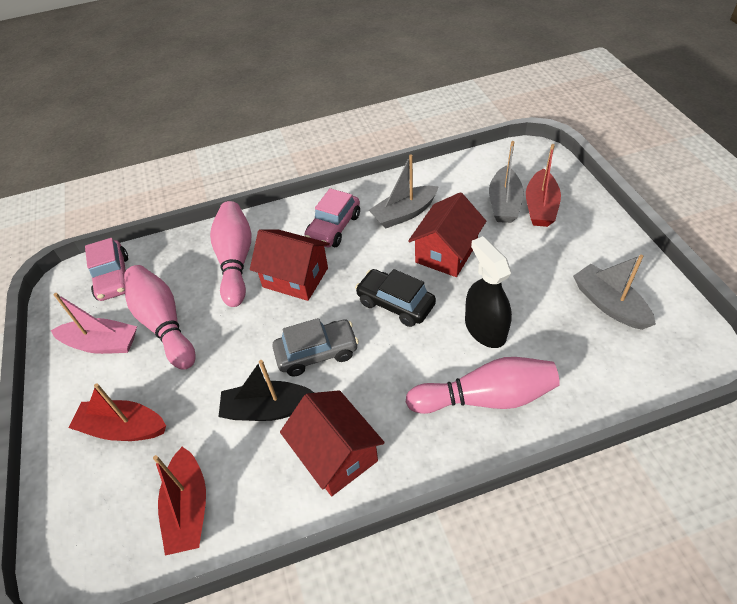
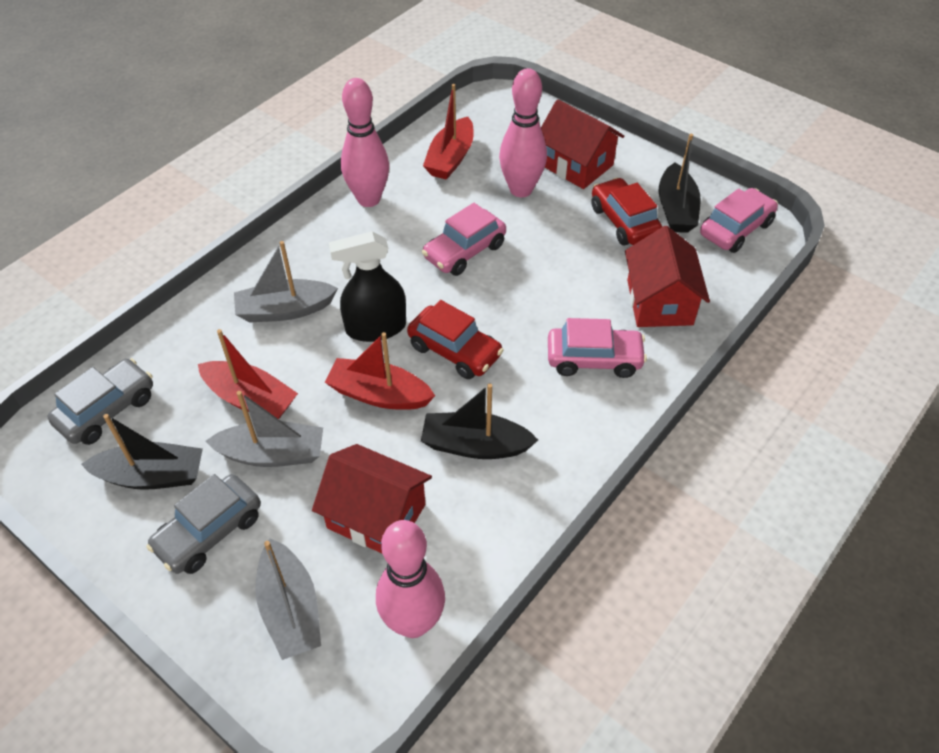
black boat: [219,360,314,421] = 1 -> [81,414,203,490] [421,384,538,459] [659,134,701,233] = 3
black car: [355,269,436,327] = 1 -> none = 0
grey car: [272,318,359,376] = 1 -> [47,358,153,445] [146,474,261,574] = 2
pink boat: [51,293,137,354] = 1 -> none = 0
pink car: [85,238,128,301] [304,188,360,247] = 2 -> [422,203,506,276] [548,318,647,378] [700,188,778,253] = 3
red car: none = 0 -> [407,300,504,379] [591,178,662,246] = 2

